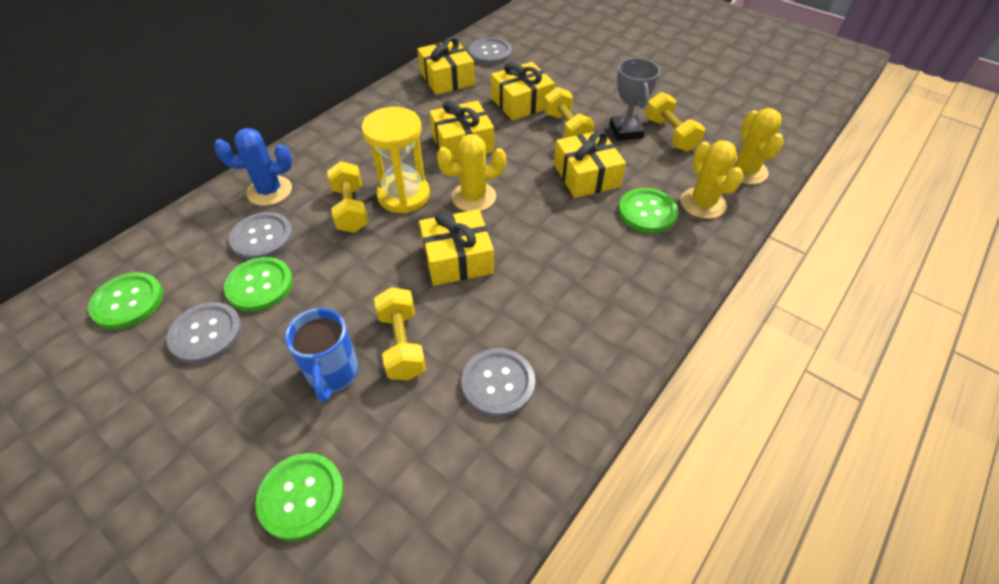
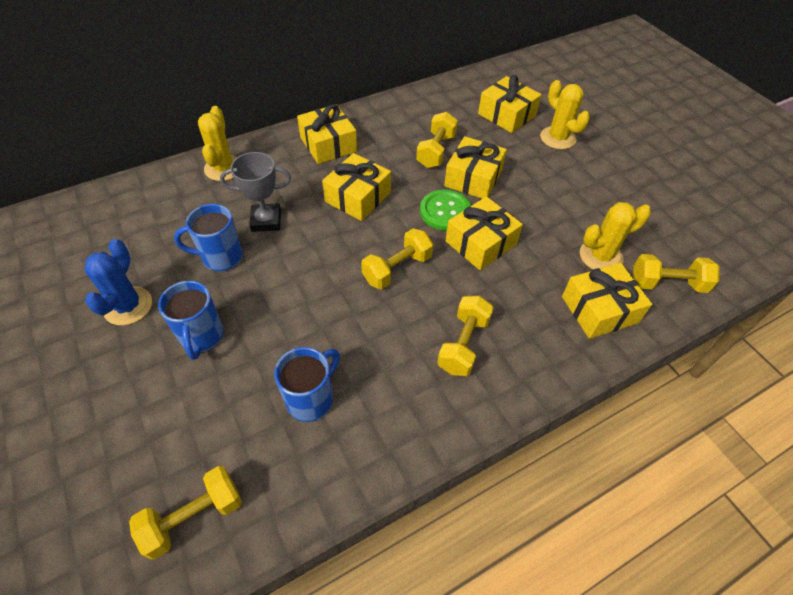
blue mug: [285,308,358,402] = 1 -> [158,281,224,360] [174,204,242,271] [274,347,340,422] = 3
green button: [88,272,163,329] [224,257,293,312] [255,453,344,541] [618,188,678,233] = 4 -> [420,190,471,231] = 1
grey button: [166,302,242,364] [229,212,293,260] [461,348,535,417] [468,38,512,65] = 4 -> none = 0
yellow dumbbell: [327,161,368,233] [374,287,426,380] [544,87,595,138] [645,92,705,151] = 4 -> [129,466,242,559] [361,228,433,289] [416,112,458,168] [437,296,494,376] [633,254,719,293] = 5
yellow gift: [418,37,475,95] [419,209,494,286] [429,101,494,161] [491,62,555,120] [554,130,626,198] = 5 -> [297,104,357,164] [322,153,391,221] [444,136,507,199] [446,196,523,270] [478,75,542,133] [562,263,652,339] = 6
yellow hourglass: [362,107,430,214] = 1 -> none = 0

